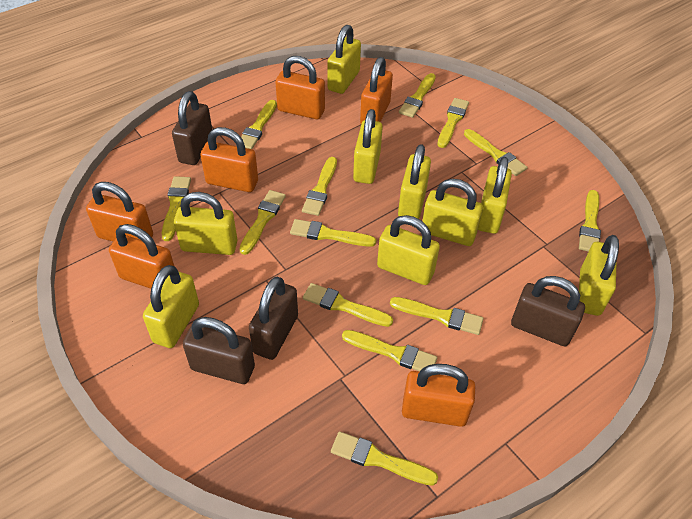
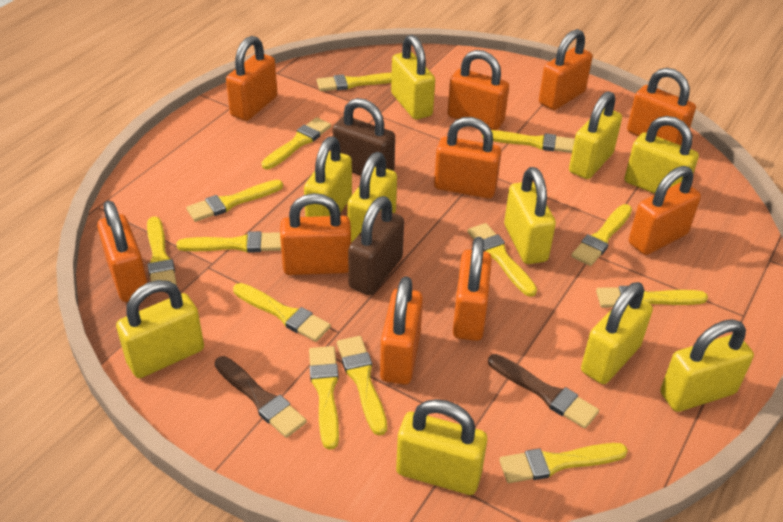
brown brush: none = 0 -> [215,356,307,438] [488,354,599,429] = 2
brown padlock: [172,91,212,165] [183,317,255,384] [249,277,298,360] [511,276,585,346] = 4 -> [333,98,395,175] [348,196,404,295] = 2
orange padlock: [86,182,153,242] [109,224,174,289] [200,127,258,192] [275,56,325,119] [360,57,393,124] [402,364,475,427] = 6 -> [97,201,148,302] [226,36,277,121] [280,193,351,275] [380,277,423,384] [434,117,501,198] [447,50,509,130] [453,237,492,341] [539,29,593,110] [627,68,696,145] [629,166,701,255] = 10
yellow padlock: [143,265,199,348] [174,192,237,255] [327,25,361,94] [353,109,383,184] [377,215,440,285] [398,144,431,219] [422,179,483,246] [478,157,512,234] [579,235,619,316] = 9 -> [116,280,204,378] [304,136,352,217] [347,152,397,242] [391,35,435,120] [396,399,487,495] [504,167,556,264] [569,91,622,179] [581,282,653,384] [625,116,699,194] [660,319,754,412] = 10

